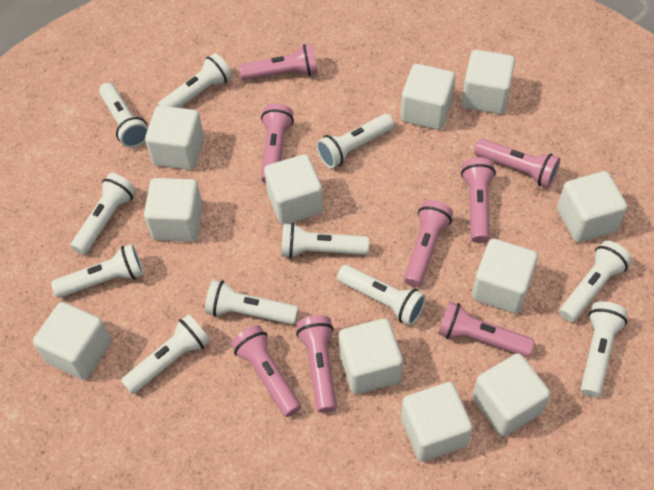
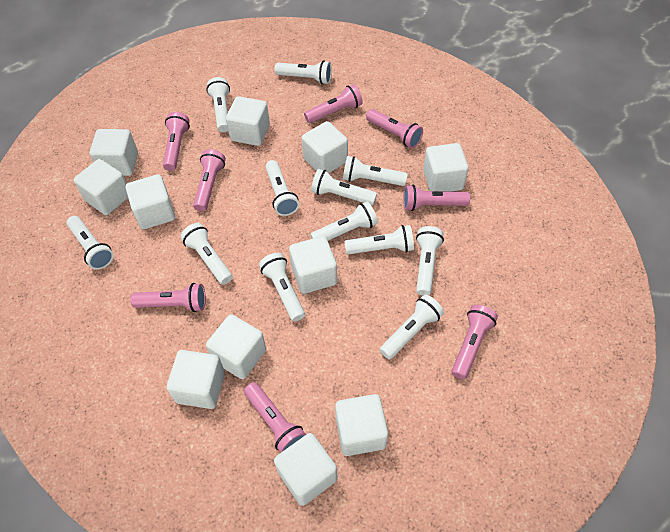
white flashlight: [51,244,144,298] [71,173,136,255] [99,83,148,148] [121,314,210,394] [158,53,232,108] [205,280,298,325] [281,223,369,258] [316,114,394,168] [337,265,426,326] [559,241,632,322] [581,301,628,397] = 11 -> [67,216,114,270] [180,223,233,285] [206,77,230,132] [259,253,305,322] [265,160,299,216] [274,60,332,84] [310,201,378,241] [311,169,377,205] [343,156,407,186] [344,225,414,255] [380,294,444,359] [416,226,444,296] = 12

